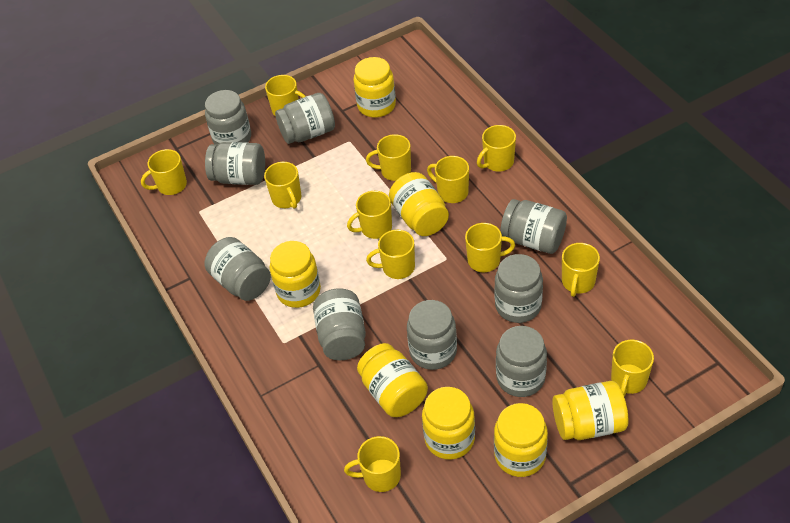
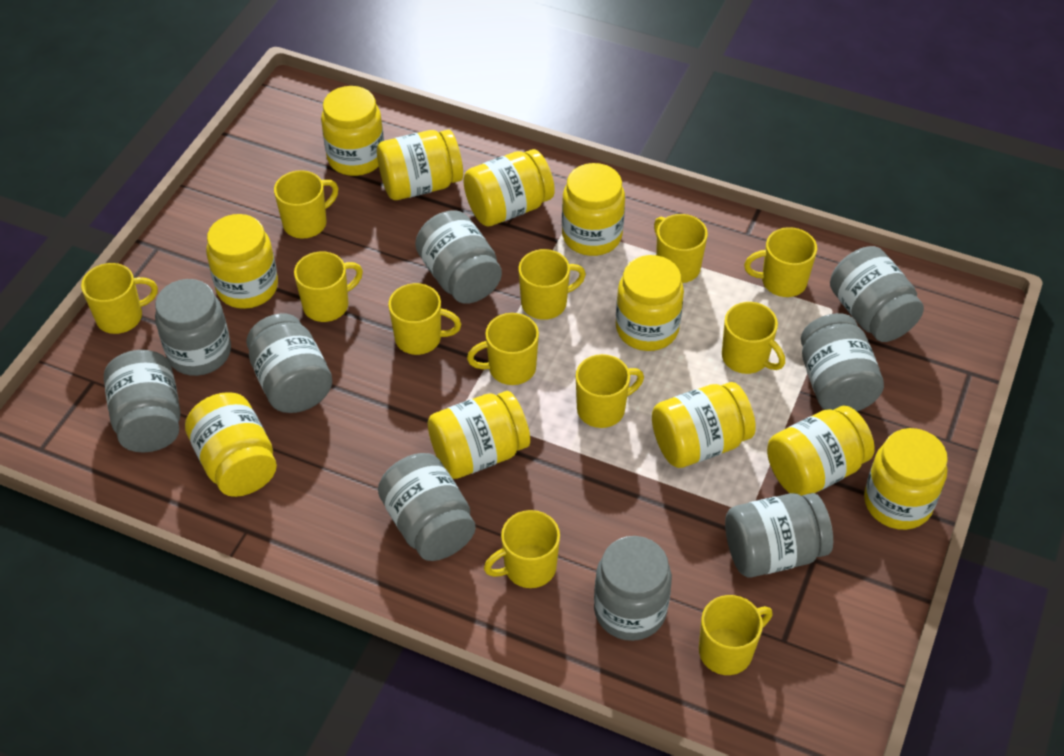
yellow jar: [270,241,321,308] [353,57,396,118] [357,343,428,417] [389,172,449,236] [422,387,475,460] [494,403,548,477] [552,381,629,440] = 7 -> [185,392,277,497] [206,214,278,309] [321,86,384,176] [377,130,463,200] [428,391,530,479] [463,149,555,226] [562,163,625,256] [616,255,684,351] [652,382,756,468] [767,406,875,496] [864,428,948,530] = 11

